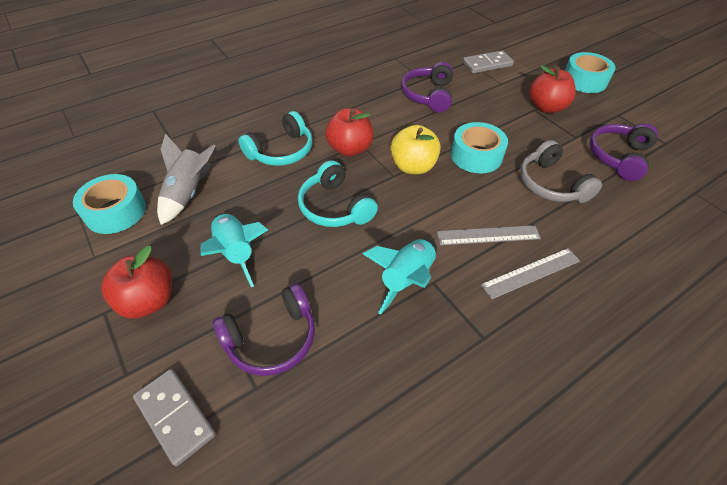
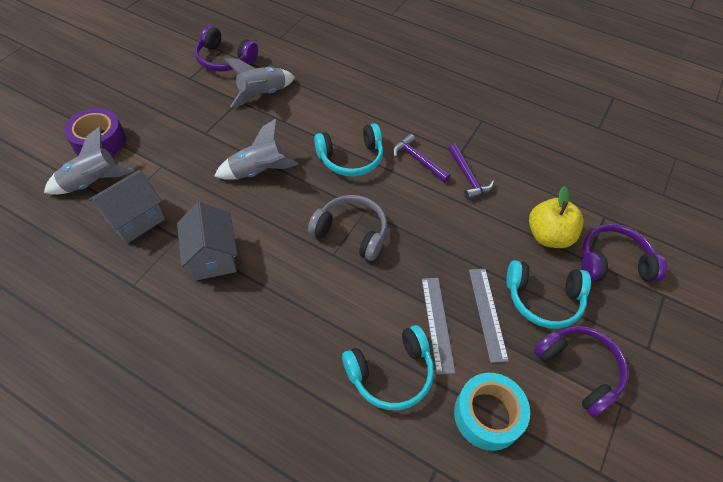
grey domino: [133,369,216,466] [462,50,514,73] = 2 -> none = 0
grey house: none = 0 -> [89,170,165,244] [177,202,237,280] = 2
grey rocket: [157,133,216,225] = 1 -> [44,126,135,195] [214,119,299,180] [224,58,295,108] = 3
purple hammer: none = 0 -> [393,134,451,183] [448,143,494,200] = 2
purple tape: none = 0 -> [64,108,126,156] = 1
red apple: [101,246,172,319] [325,108,374,157] [529,65,576,113] = 3 -> none = 0
turquoise headphones: [239,111,312,166] [298,160,378,227] = 2 -> [314,123,383,176] [342,325,434,410] [506,260,591,329] = 3
turquoise rocket: [200,213,268,287] [363,238,437,314] = 2 -> none = 0
turquoise tape: [73,174,146,234] [451,122,508,173] [565,52,616,93] = 3 -> [454,373,530,451] = 1

